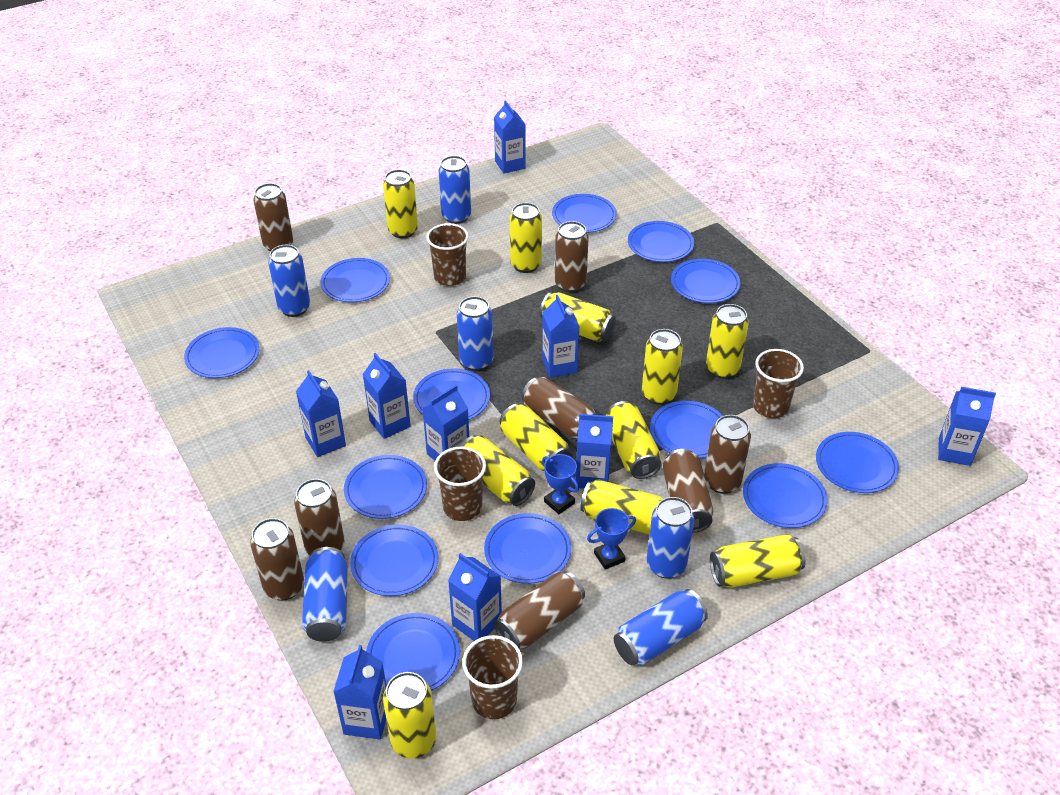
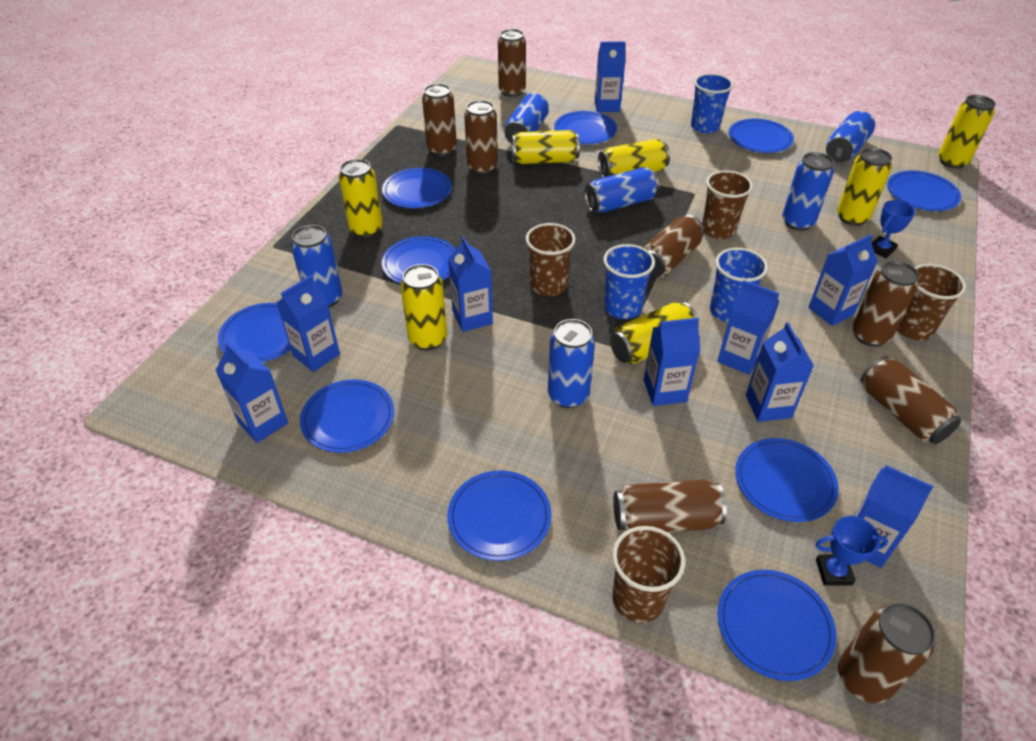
blue cup: none = 0 -> [603,244,655,319] [691,73,733,134] [710,248,768,322] = 3
blue plate: [184,327,260,378] [320,258,390,302] [344,455,427,519] [350,525,438,596] [366,613,460,691] [413,368,490,420] [484,513,571,584] [552,194,617,233] [628,221,694,262] [650,401,723,458] [671,259,741,303] [743,463,828,528] [816,432,899,493] = 13 -> [218,303,291,362] [300,380,394,453] [382,168,452,208] [382,236,456,284] [448,471,552,561] [554,111,617,144] [718,570,837,681] [729,119,794,153] [735,438,839,522] [887,170,961,211] = 10
yellow can: [383,170,418,238] [383,672,436,759] [460,435,535,506] [500,404,572,471] [510,203,542,273] [540,292,616,342] [580,479,663,535] [606,401,661,479] [642,329,683,405] [706,304,749,379] [710,534,806,588] = 11 -> [339,159,383,238] [401,264,447,350] [512,130,580,164] [598,139,670,178] [610,302,699,364] [837,148,892,226] [938,95,996,169] = 7

